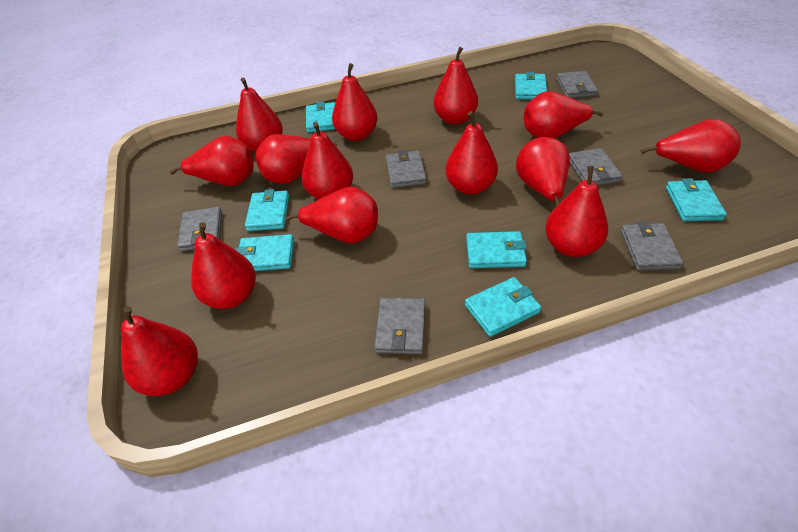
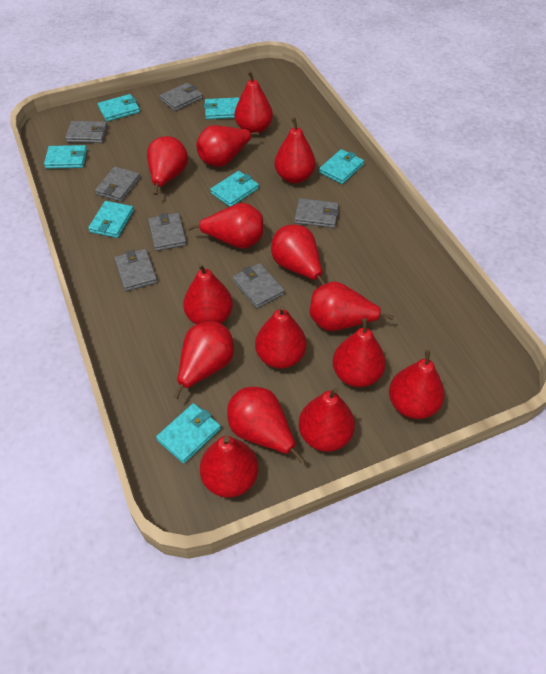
grey wallet: [177,207,222,252] [374,298,426,354] [386,150,426,188] [556,71,598,98] [569,148,623,186] [621,221,683,271] = 6 -> [65,121,108,143] [95,167,141,202] [115,249,157,291] [148,213,187,251] [160,83,203,111] [233,263,285,308] [294,198,339,228] = 7
red pear: [121,306,198,396] [169,136,253,186] [191,222,256,309] [236,78,283,152] [255,134,337,184] [285,187,378,243] [301,122,353,199] [332,63,378,141] [433,47,478,125] [445,111,498,195] [516,137,570,207] [524,91,603,139] [545,166,608,257] [641,119,741,173] = 14 -> [147,136,188,195] [173,321,234,399] [183,263,233,325] [188,203,263,249] [196,125,259,167] [200,436,259,498] [227,387,305,463] [234,71,273,133] [255,305,307,369] [271,225,325,285] [274,117,316,183] [299,388,355,452] [310,281,394,331] [333,318,386,387] [389,350,445,419] = 15

